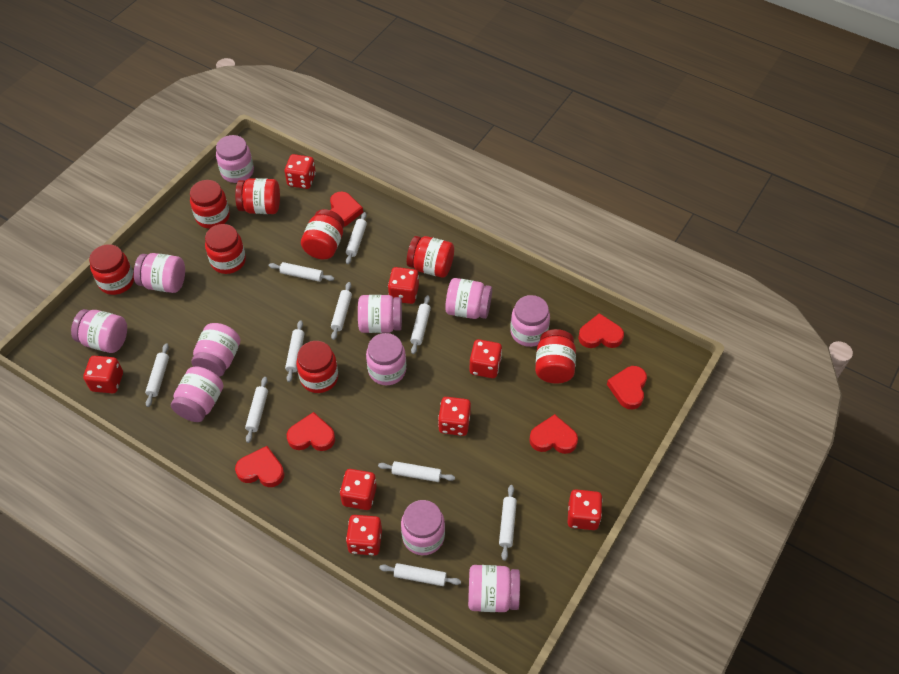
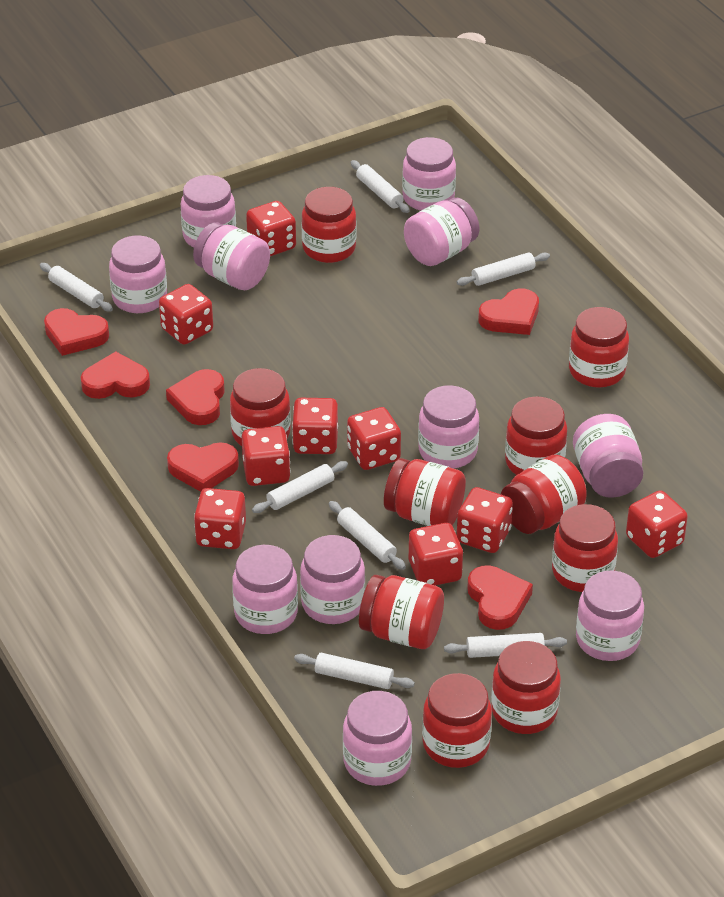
red dice: [83,356,123,394] [285,154,316,189] [340,469,377,510] [346,515,382,555] [388,267,419,304] [438,397,471,436] [469,339,502,378] [568,489,602,530] = 8 -> [159,284,213,344] [194,488,246,549] [242,426,291,486] [246,201,296,256] [292,398,338,454] [347,407,401,470] [409,523,463,585] [457,487,513,553] [626,490,688,558] = 9
red jar: [89,244,134,295] [190,180,230,229] [205,224,246,274] [235,178,280,214] [296,341,338,393] [301,209,344,260] [407,236,454,277] [535,329,576,384] = 8 -> [230,368,291,446] [302,187,356,263] [359,575,444,649] [384,458,466,526] [422,673,492,768] [491,641,561,734] [501,455,587,534] [505,396,567,475] [552,504,618,592] [569,307,629,388] = 10
white rolling pin: [145,343,169,407] [245,377,268,443] [269,262,334,282] [285,320,305,382] [331,282,352,340] [346,212,367,264] [378,461,455,482] [379,563,461,586] [410,295,431,354] [499,485,517,561] = 10 -> [40,263,113,312] [252,461,348,513] [294,653,415,689] [329,501,406,570] [351,160,410,213] [444,633,567,658] [457,252,550,286] = 7

